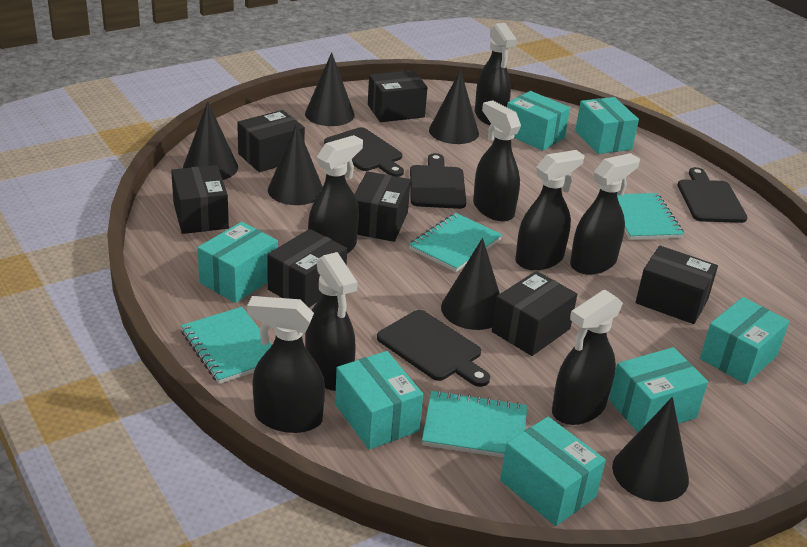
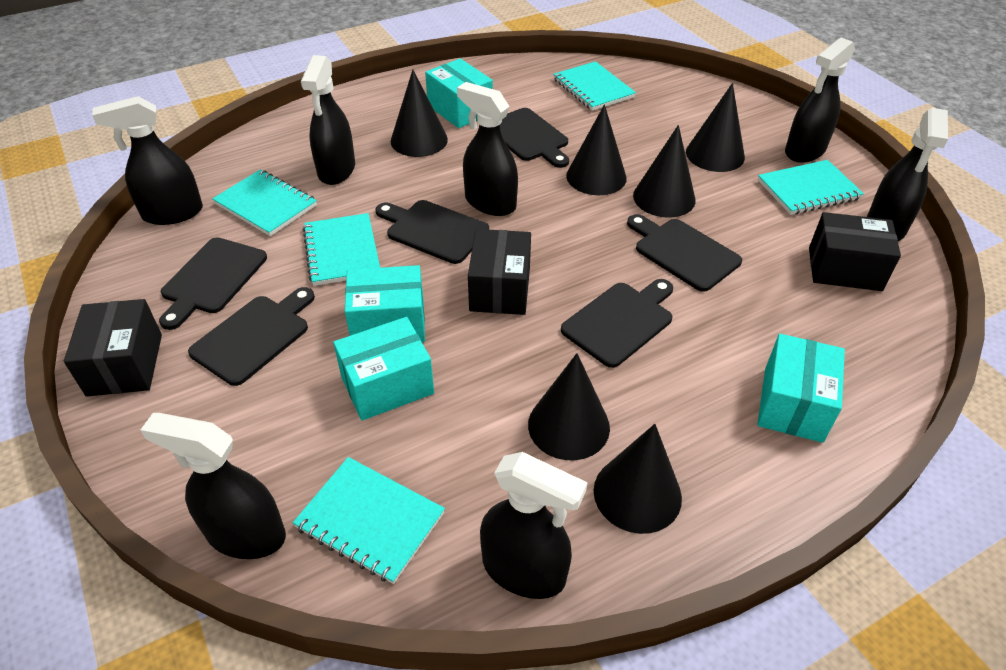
black box: [171,165,229,234] [237,110,305,172] [267,229,347,307] [354,171,411,242] [368,70,428,122] [492,271,577,356] [636,246,718,324] = 7 -> [64,299,162,397] [468,229,531,315] [809,212,901,291] = 3
black cutting board: [324,127,404,177] [377,310,490,387] [410,153,466,209] [678,167,748,223] = 4 -> [159,238,267,330] [188,287,315,386] [376,200,489,264] [500,108,569,168] [561,279,673,368] [627,214,742,292] = 6
black spray bottle: [247,296,325,433] [305,252,358,391] [308,135,363,254] [473,100,521,222] [475,23,517,125] [515,150,584,270] [552,290,623,425] [570,153,640,274] = 8 -> [92,96,203,225] [141,413,286,559] [301,55,355,185] [457,82,518,216] [480,452,588,599] [785,37,855,163] [867,108,948,241] = 7
turquoise box: [197,222,278,303] [335,351,423,450] [500,417,606,526] [507,91,570,151] [575,97,639,154] [609,347,708,432] [700,297,789,384] = 7 -> [333,317,434,421] [345,265,425,342] [425,59,493,128] [757,334,845,443] = 4
turquoise notebook: [181,307,272,384] [409,213,502,272] [422,390,527,458] [617,193,684,240] = 4 -> [212,170,317,236] [293,457,445,584] [303,213,380,286] [553,61,636,111] [758,160,864,215] = 5

